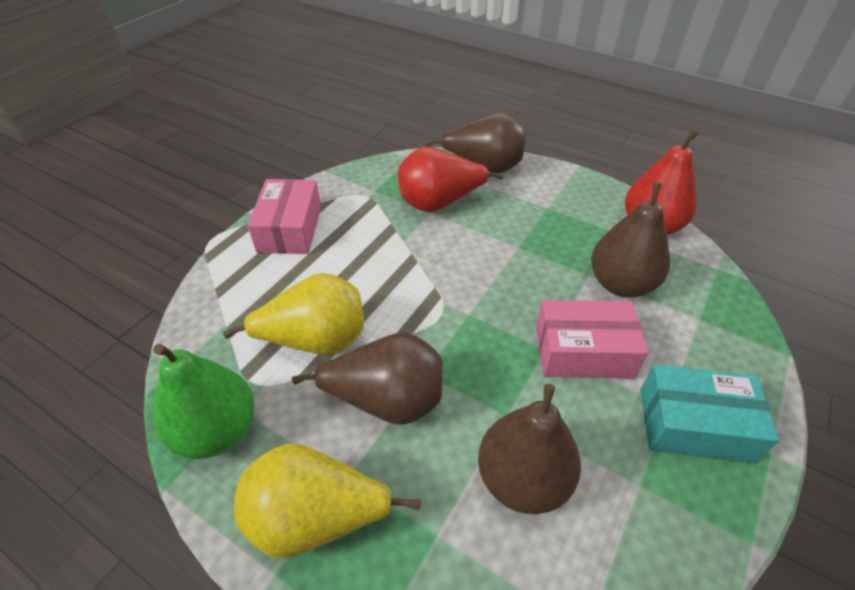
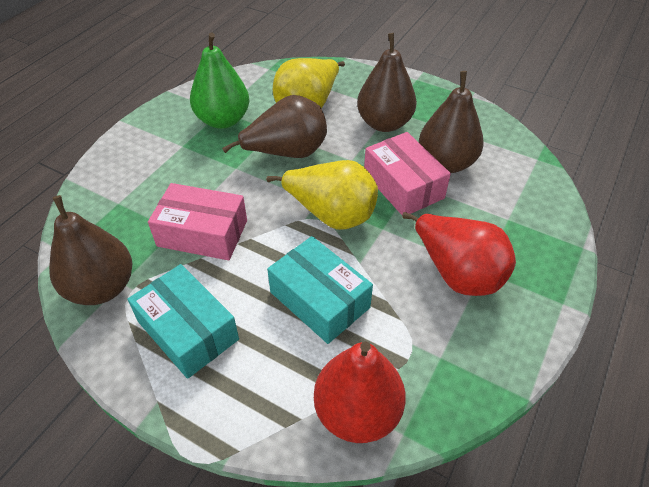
turquoise box: [640,364,779,464] = 1 -> [127,264,239,379] [267,236,373,344] = 2

